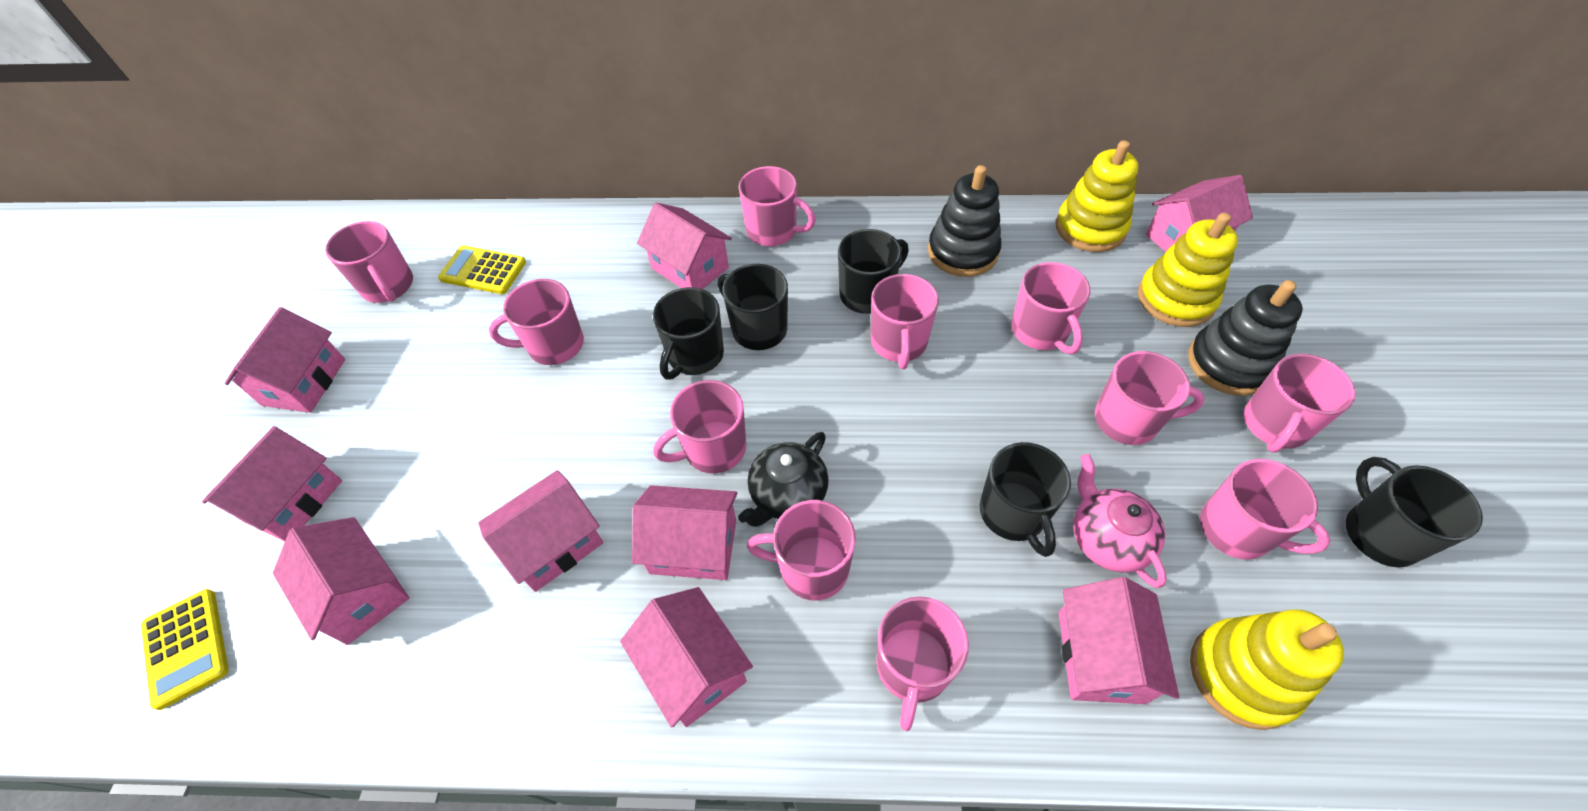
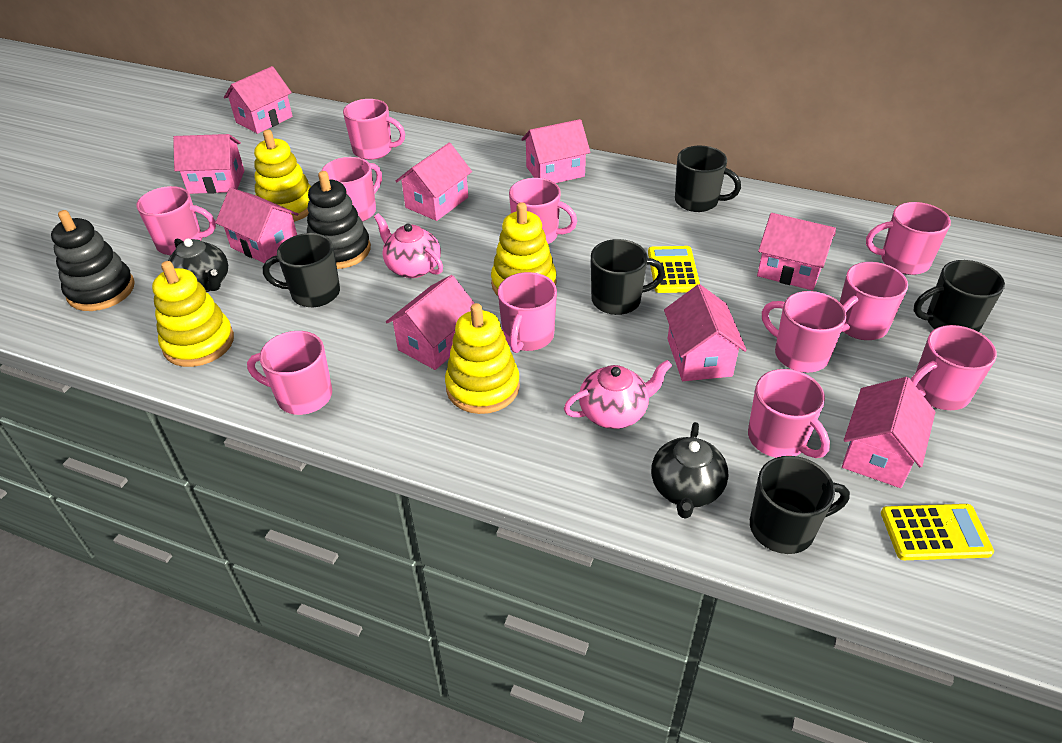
black teapot: [738,432,829,527] = 1 -> [168,239,228,292] [651,422,728,518] = 2
pink teapot: [1073,454,1167,588] = 1 -> [374,213,443,278] [564,360,672,429] = 2
yellow stacking toy: [1056,140,1139,252] [1138,213,1238,327] [1190,609,1344,730] = 3 -> [152,261,234,367] [254,130,311,222] [445,303,520,414] [491,202,556,296] = 4

